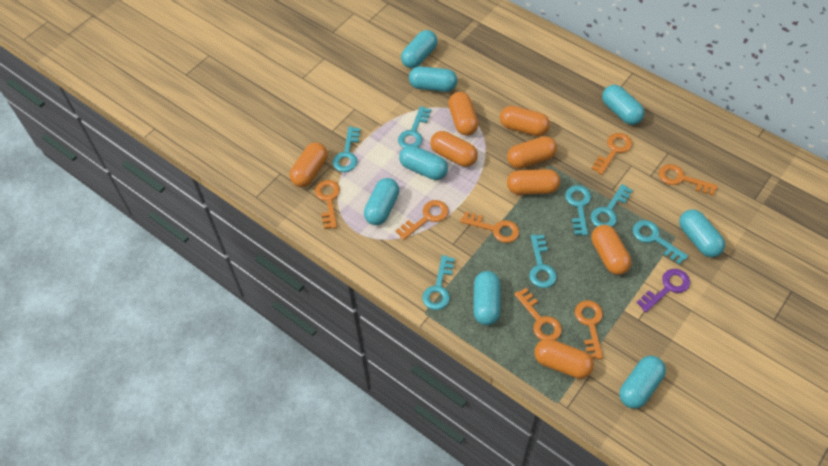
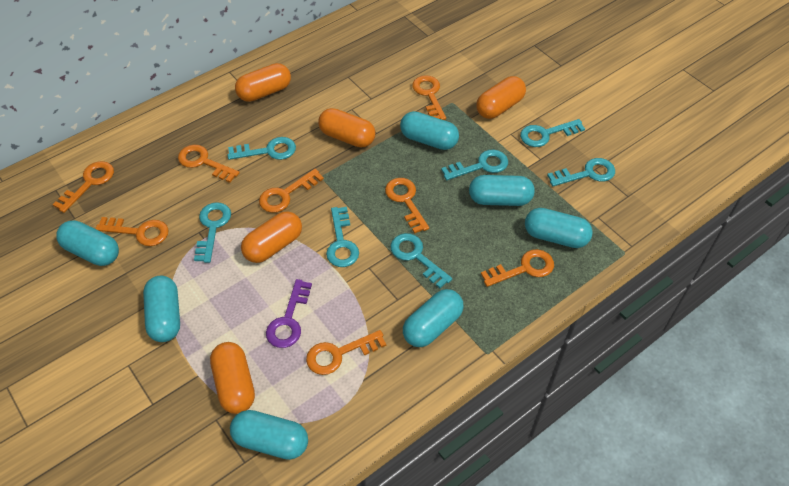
orange capsule: [290,143,328,187] [430,131,478,167] [448,92,478,136] [500,106,550,136] [507,136,557,169] [507,169,560,195] [534,339,594,379] [591,225,631,275] = 8 -> [210,342,255,414] [235,63,291,102] [241,211,302,263] [318,108,375,147] [476,76,526,119] = 5
orange key: [315,180,340,229] [396,200,449,240] [460,211,519,243] [514,288,562,340] [575,300,603,360] [591,133,632,175] [659,164,718,196] = 7 -> [53,161,114,213] [95,217,168,246] [178,145,240,183] [259,169,324,213] [306,330,386,375] [385,178,429,234] [412,75,446,120] [481,249,554,287] = 8
turquoise capsule: [364,178,399,225] [399,145,448,180] [401,30,438,68] [409,66,457,92] [473,271,500,325] [602,85,645,125] [619,356,666,409] [679,209,725,257] = 8 -> [56,220,119,266] [143,276,180,342] [230,410,308,460] [400,111,459,150] [403,289,464,347] [469,175,535,206] [525,208,593,248] = 7

